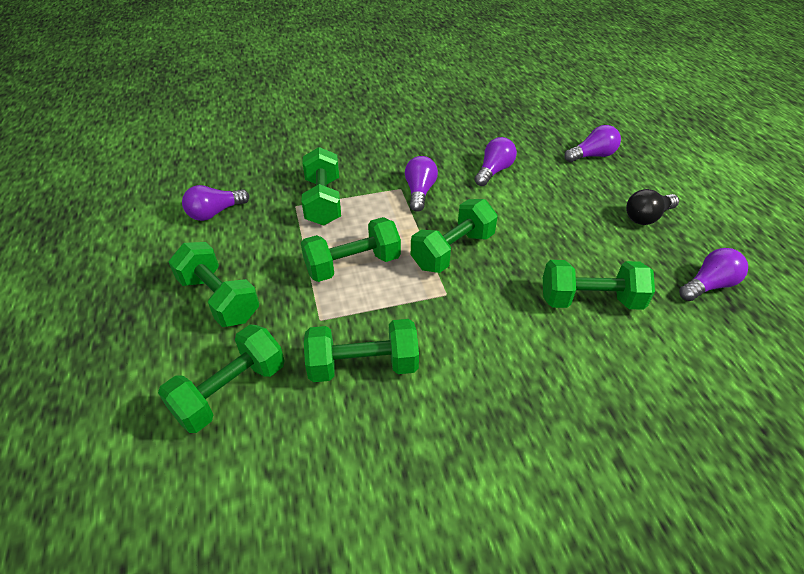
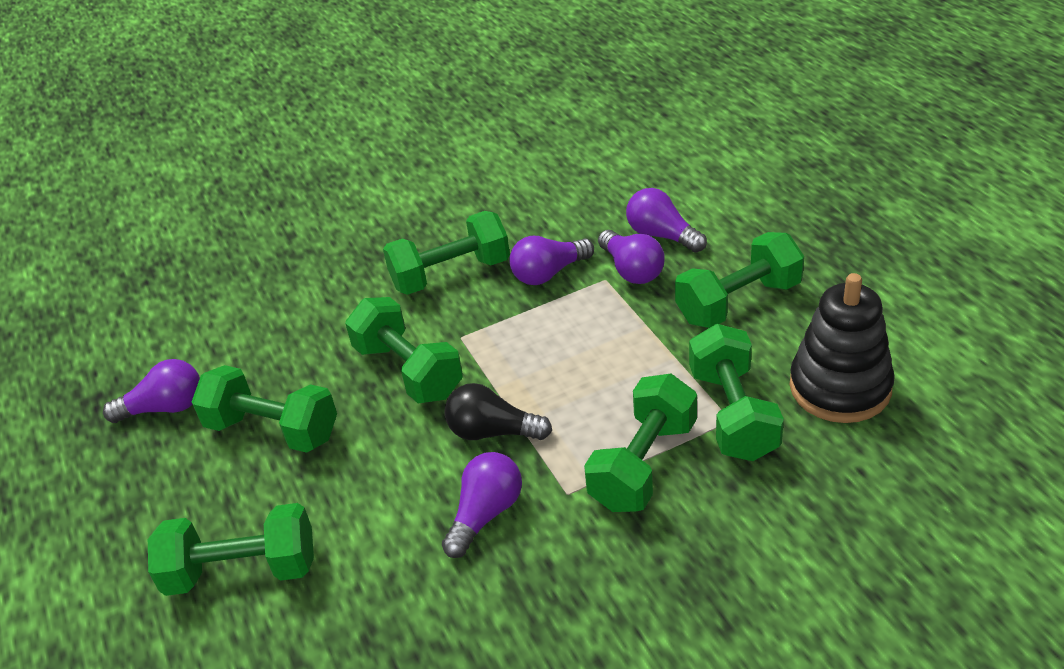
black stacking toy: none = 0 -> [790,273,895,423] = 1

